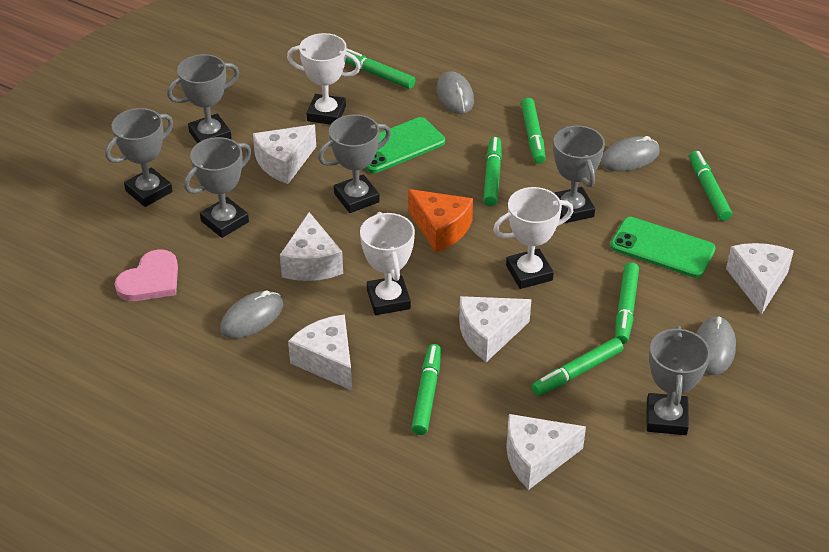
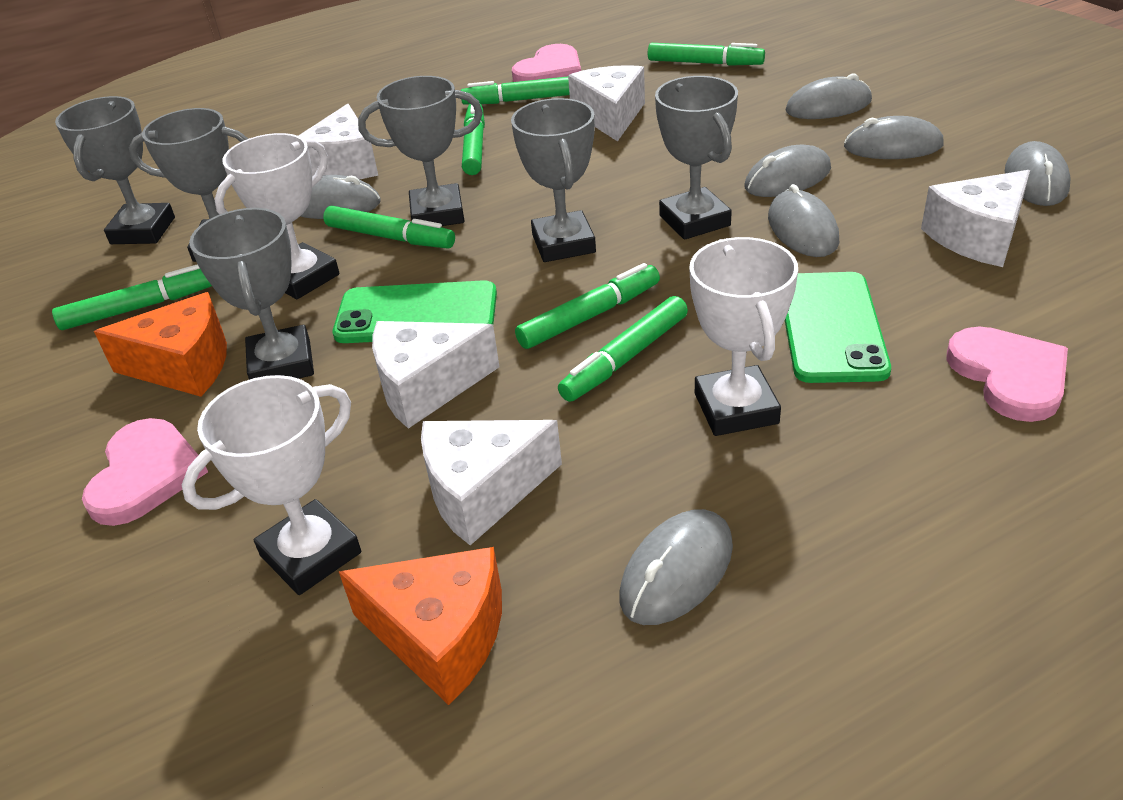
grey mouse: [220,290,283,339] [436,71,474,114] [600,136,660,171] [696,316,736,375] = 4 -> [300,175,381,219] [620,509,733,625] [745,145,831,197] [768,184,839,257] [785,73,872,119] [844,116,944,159] [1005,141,1071,206] = 7
orange cheese: [408,189,473,252] = 1 -> [94,292,227,397] [339,547,502,705] = 2
pink heart: [115,249,178,301] = 1 -> [82,418,208,526] [512,44,581,82] [946,327,1068,422] = 3
white cheese: [253,125,316,184] [280,212,343,281] [288,314,352,390] [459,296,532,362] [506,414,586,490] [726,243,794,314] = 6 -> [298,104,378,179] [372,321,499,429] [421,420,562,545] [568,65,645,141] [921,170,1030,267] = 5

